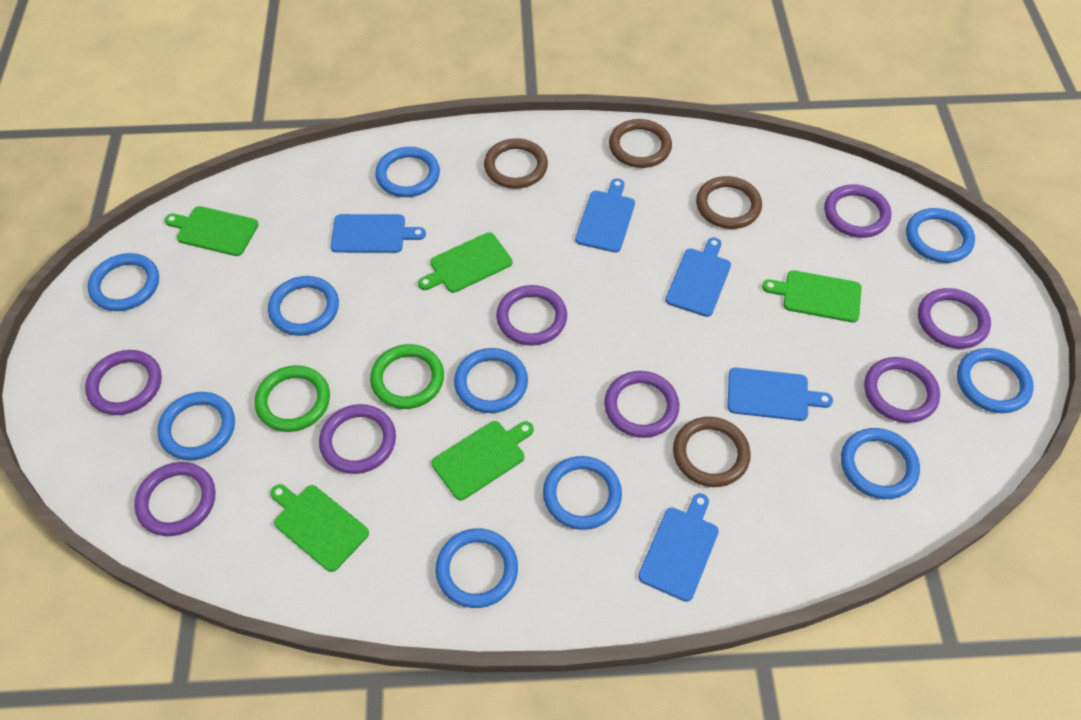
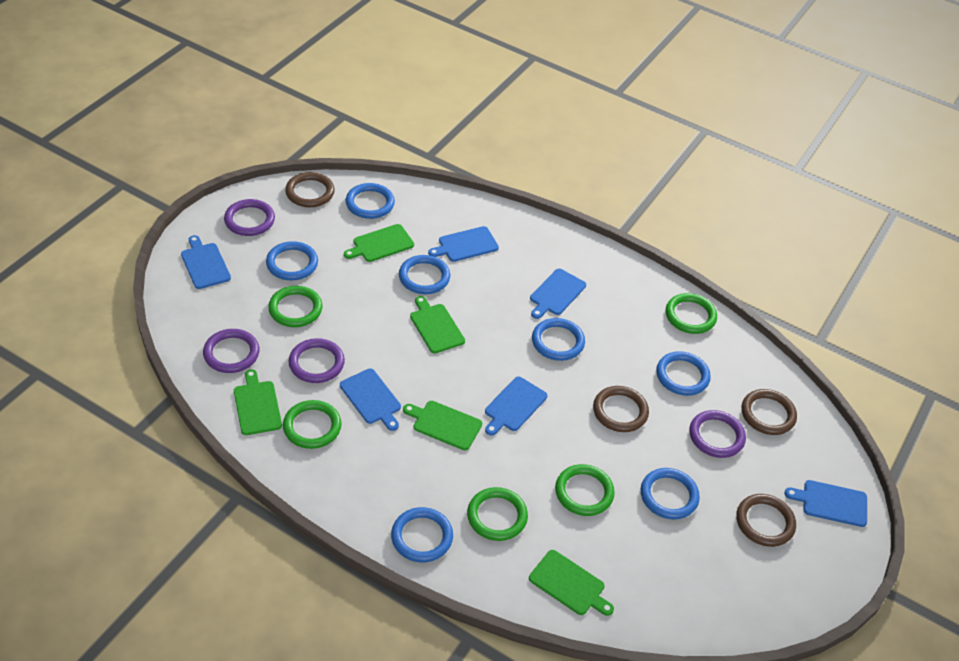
blue cutting board: [330,214,426,253] [575,178,635,253] [638,493,719,602] [665,237,731,317] [728,367,833,421] = 5 -> [181,235,231,289] [340,369,401,431] [428,226,499,262] [485,377,547,436] [530,269,586,319] [784,480,867,527] = 6
blue ring: [88,253,159,311] [157,392,235,460] [268,276,339,336] [375,147,440,197] [436,528,518,608] [454,348,528,413] [543,456,622,530] [841,428,920,499] [906,208,975,263] [957,348,1034,413] = 10 -> [266,241,318,281] [346,183,395,219] [391,507,453,562] [399,255,450,294] [532,318,585,361] [641,468,700,519] [656,351,711,396] = 7
green ring: [255,365,330,432] [370,344,444,409] = 2 -> [268,286,323,327] [283,400,342,449] [467,487,528,541] [555,464,615,516] [666,293,717,334] = 5
purple ring: [85,350,162,415] [134,462,216,536] [319,404,396,474] [496,285,567,346] [604,371,679,438] [824,184,891,238] [864,357,940,423] [918,288,991,349] = 8 -> [203,329,260,373] [224,199,275,236] [289,338,345,383] [689,410,746,458] = 4

